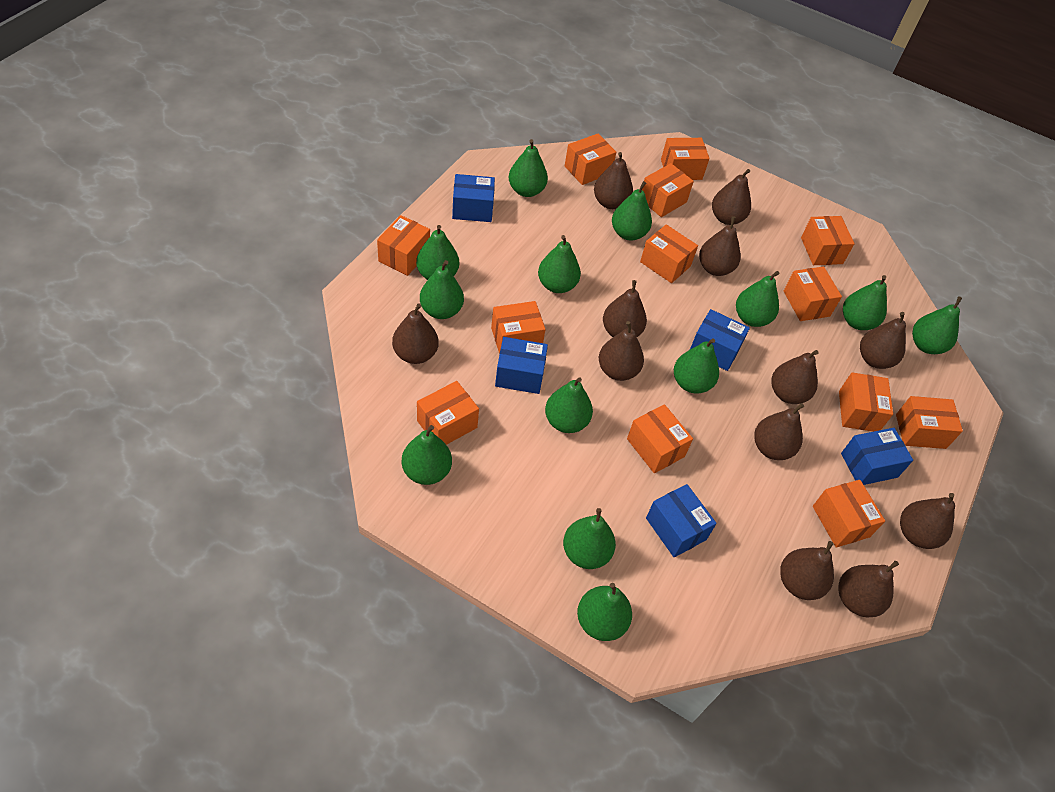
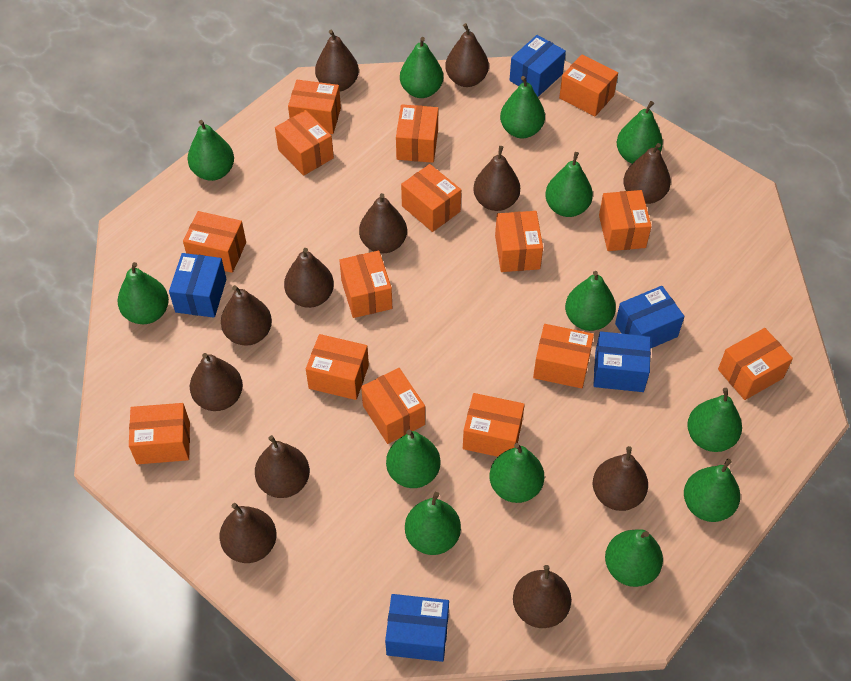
orange box: [377,215,430,276] [417,381,479,445] [491,301,546,354] [565,133,616,185] [627,404,693,473] [640,224,698,283] [642,163,694,217] [661,138,710,180] [784,266,842,321] [801,216,855,265] [813,480,885,548] [839,372,893,432] [896,396,963,449] = 13 -> [129,403,190,464] [183,211,246,273] [275,110,334,176] [288,80,341,134] [306,334,369,400] [339,251,392,318] [361,368,425,444] [396,104,438,163] [401,164,461,232] [463,393,525,457] [495,211,543,272] [533,324,594,388] [559,55,618,116] [599,190,652,251] [718,328,793,400] = 15

